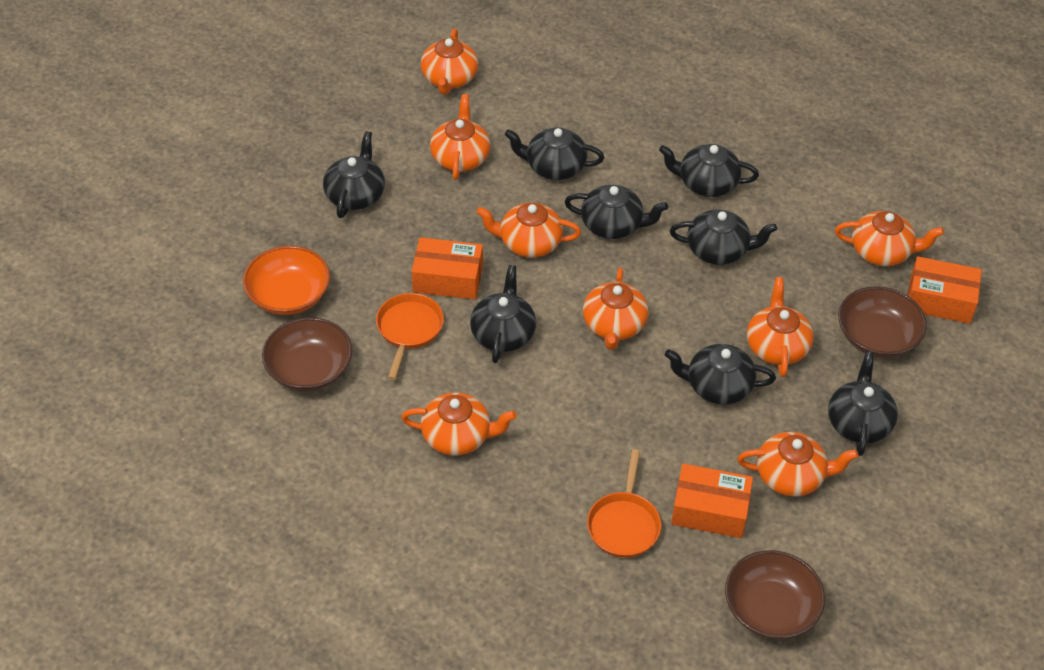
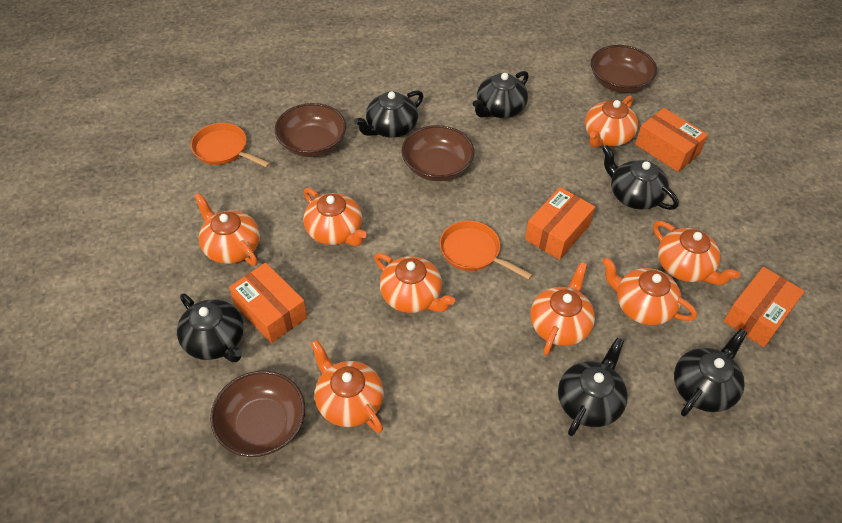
black teapot: [323,131,385,218] [470,265,536,363] [505,127,604,180] [564,185,668,239] [659,144,759,197] [665,344,776,405] [670,210,777,265] [828,351,898,456] = 8 -> [177,293,244,362] [354,91,423,138] [473,71,529,118] [558,337,628,436] [602,145,679,210] [674,328,747,416] = 6
brown bowl: [262,317,352,391] [725,550,825,639] [838,286,927,358] = 3 -> [210,371,305,457] [275,103,346,157] [401,125,474,181] [591,45,657,93] = 4
orange bowl: [243,246,330,315] = 1 -> none = 0
orange box: [411,237,483,299] [671,463,753,538] [907,256,982,324] = 3 -> [229,263,307,343] [525,187,595,260] [635,108,708,172] [723,267,805,347] = 4

